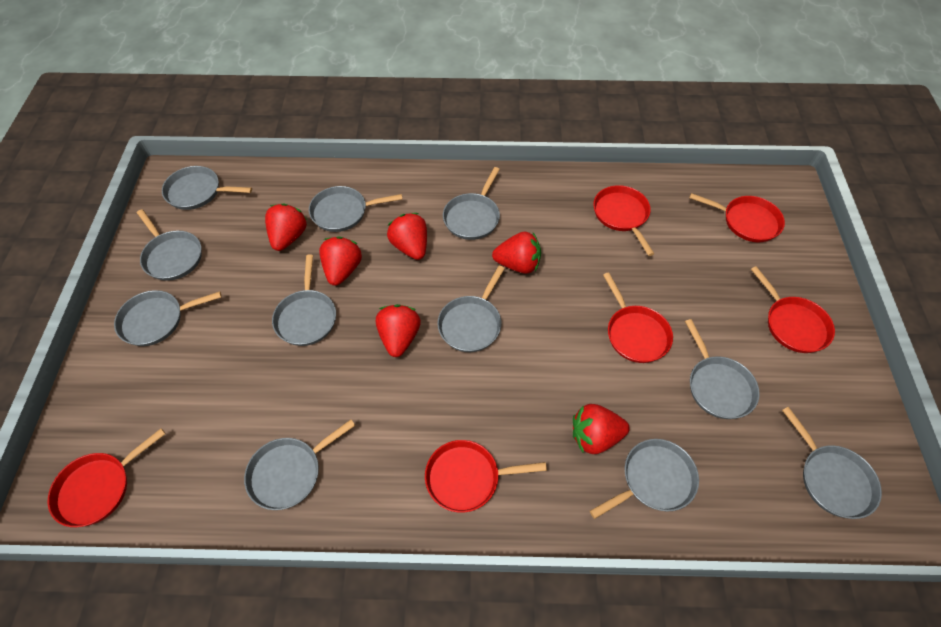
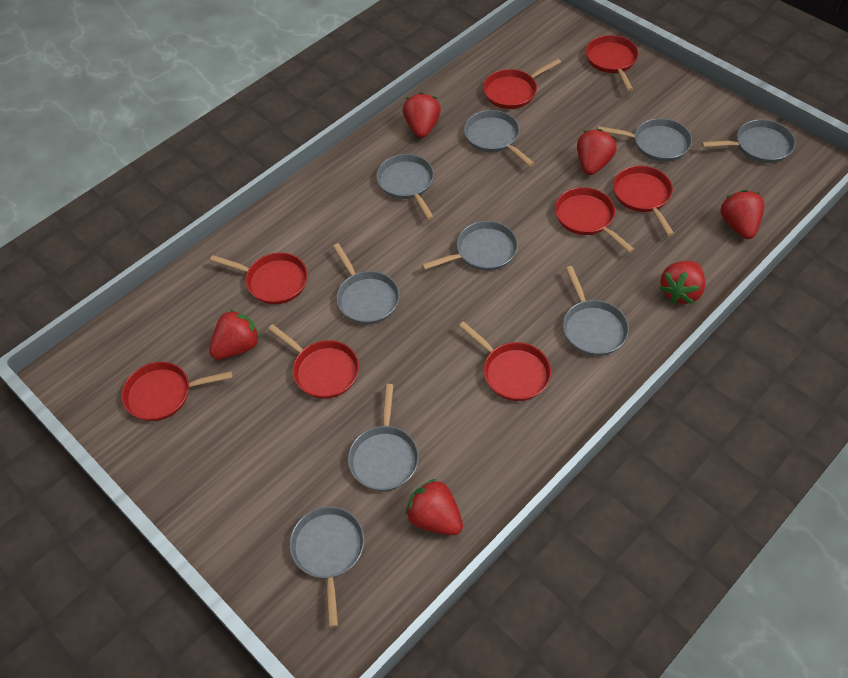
grey pan: [114,290,222,346] [137,209,202,281] [162,166,252,210] [244,420,355,510] [272,255,336,346] [309,186,403,232] [437,266,505,352] [443,167,500,240] [590,439,699,519] [685,319,760,419] [782,407,882,519] = 11 -> [290,506,364,627] [333,243,400,324] [348,384,419,491] [376,154,434,220] [422,221,518,271] [464,110,534,166] [563,266,629,356] [598,118,692,162] [702,119,795,163] = 9
red pan: [48,428,166,527] [425,440,547,513] [593,185,654,256] [603,272,673,363] [689,193,785,242] [751,266,835,353] = 6 -> [122,362,233,421] [210,253,308,304] [268,324,359,399] [459,321,551,401] [483,58,561,109] [555,187,634,253] [586,35,639,91] [613,166,674,236] = 8

